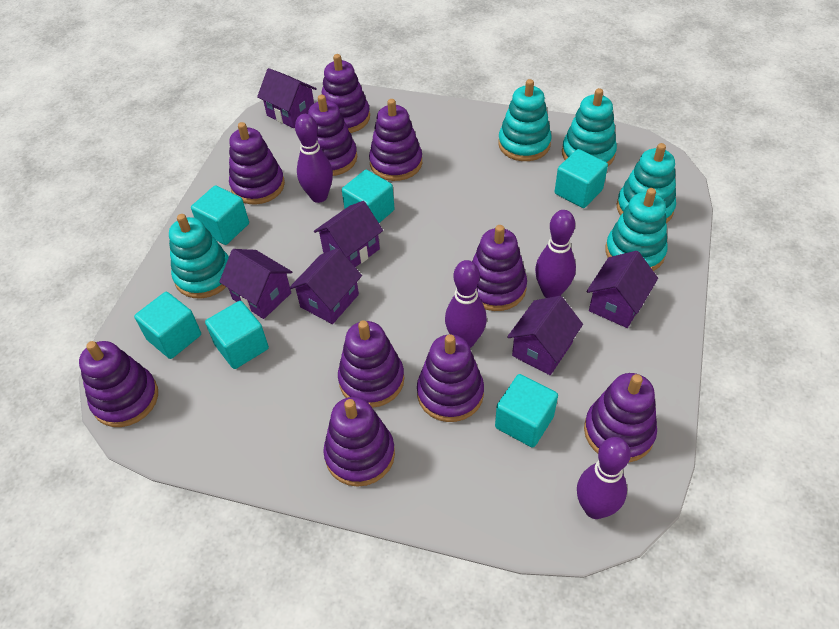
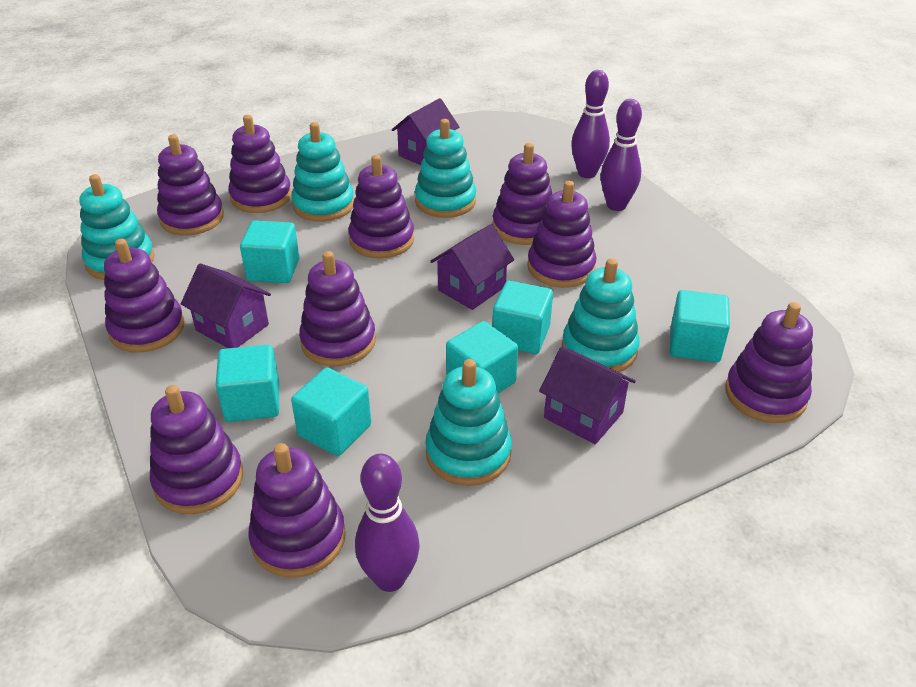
purple bowling pin: [295,114,333,203] [445,260,487,348] [535,210,576,298] [577,437,631,519] = 4 -> [355,454,420,592] [571,70,610,178] [601,99,642,211] = 3
purple house: [219,249,292,319] [257,68,317,128] [289,248,362,324] [314,201,383,267] [507,296,583,375] [586,251,658,328] = 6 -> [181,263,271,348] [392,98,459,165] [430,224,514,310] [539,346,636,444] = 4

